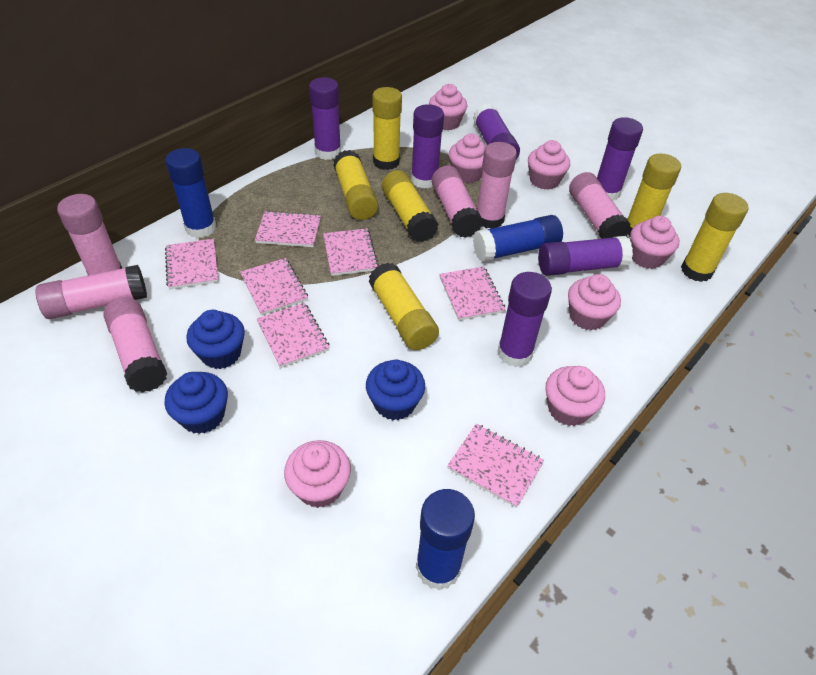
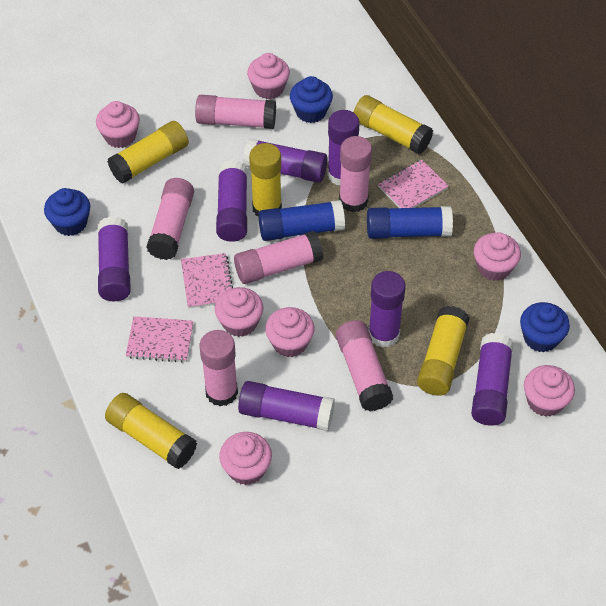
blue glue stick: [165,148,216,238] [416,489,475,590] [473,215,563,262] = 3 -> [258,200,345,241] [367,206,453,239] = 2
pink notebook: [165,239,219,289] [240,258,308,315] [255,211,321,247] [257,303,330,368] [323,228,379,276] [439,267,506,321] [447,424,544,508] = 7 -> [126,316,193,363] [181,253,233,308] [378,160,449,208] = 3
purple glue stick: [309,77,341,160] [411,104,444,189] [473,104,520,159] [497,272,552,367] [538,236,633,276] [597,117,643,201] = 6 -> [98,216,131,301] [216,160,247,242] [238,381,335,431] [243,138,327,183] [327,110,360,185] [368,271,406,348] [471,333,514,426] = 7
yellow glue stick: [333,150,378,220] [368,263,439,350] [372,87,402,170] [382,170,438,242] [627,154,681,237] [681,193,748,282] = 6 -> [105,393,197,469] [107,121,189,184] [249,143,282,216] [353,95,433,154] [417,306,470,396] = 5

